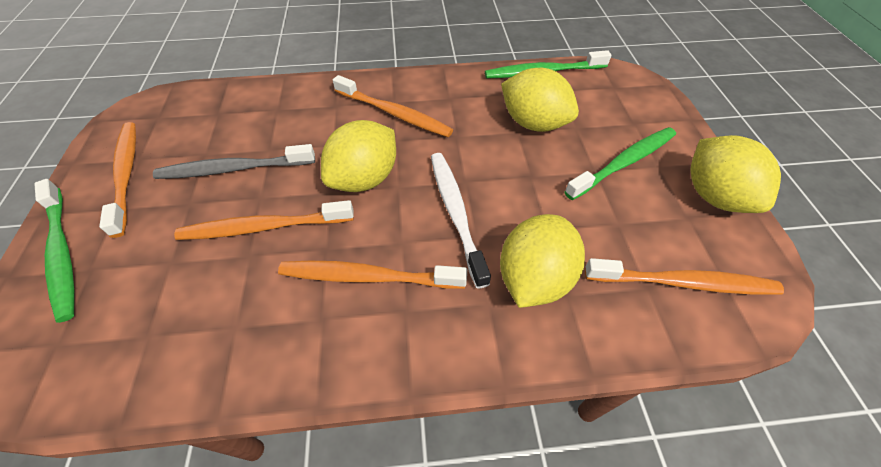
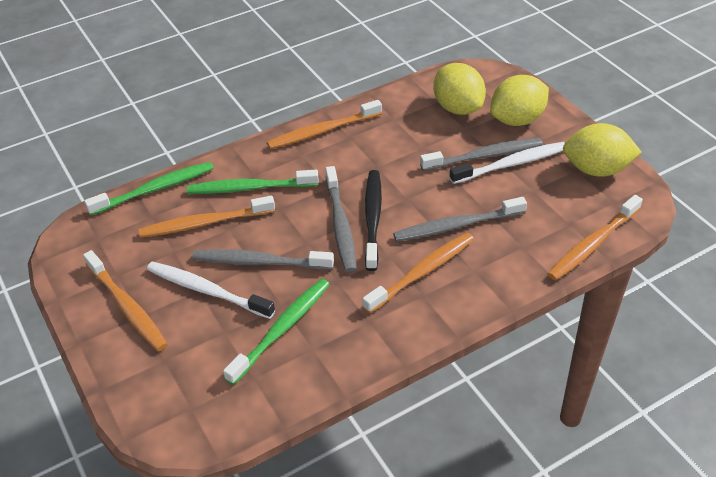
black toothbrush: none = 0 -> [365,170,382,271] = 1
grey toothbrush: [153,144,315,179] = 1 -> [192,249,334,270] [325,166,356,272] [393,197,527,241] [420,138,543,171] = 4
white toothbrush: [431,153,491,288] = 1 -> [147,262,275,319] [449,142,565,184] = 2
yellow lemon: [321,120,396,192] [500,214,585,308] [501,68,579,132] [690,135,781,213] = 4 -> [433,63,486,115] [490,75,549,126] [563,123,641,177] = 3

